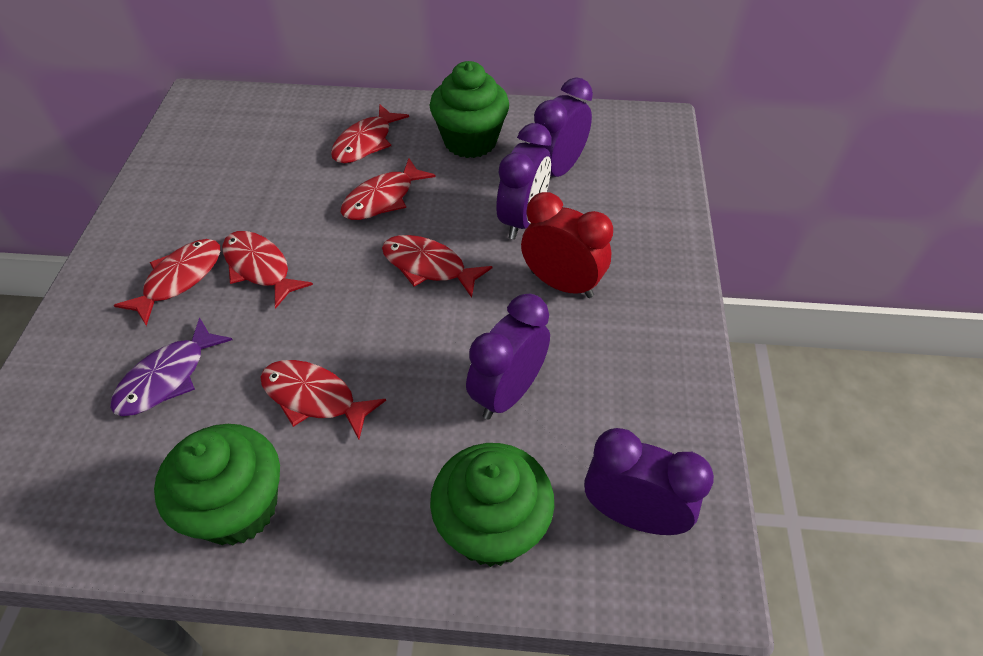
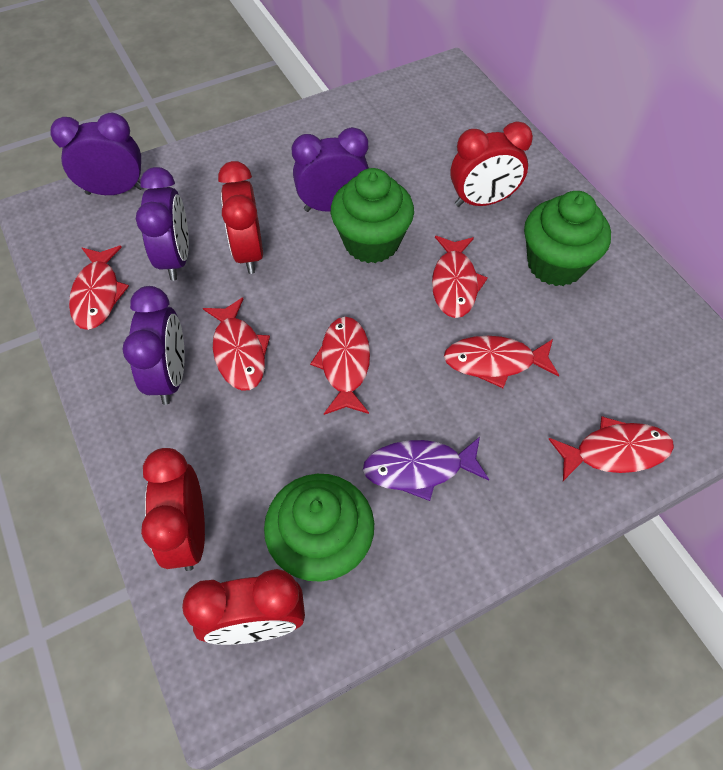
red clock: [521,192,613,298] = 1 -> [141,448,205,571] [182,569,305,645] [218,161,263,274] [450,121,533,207] = 4

